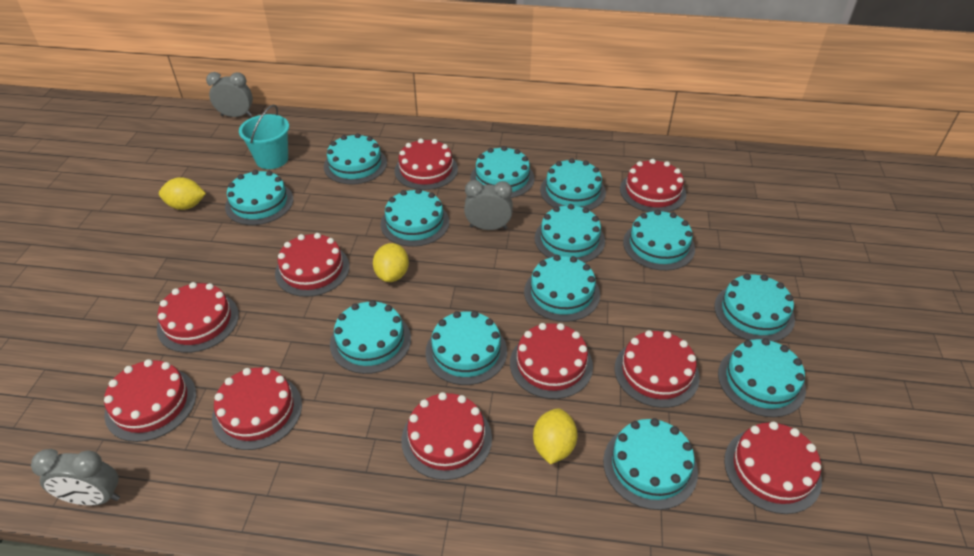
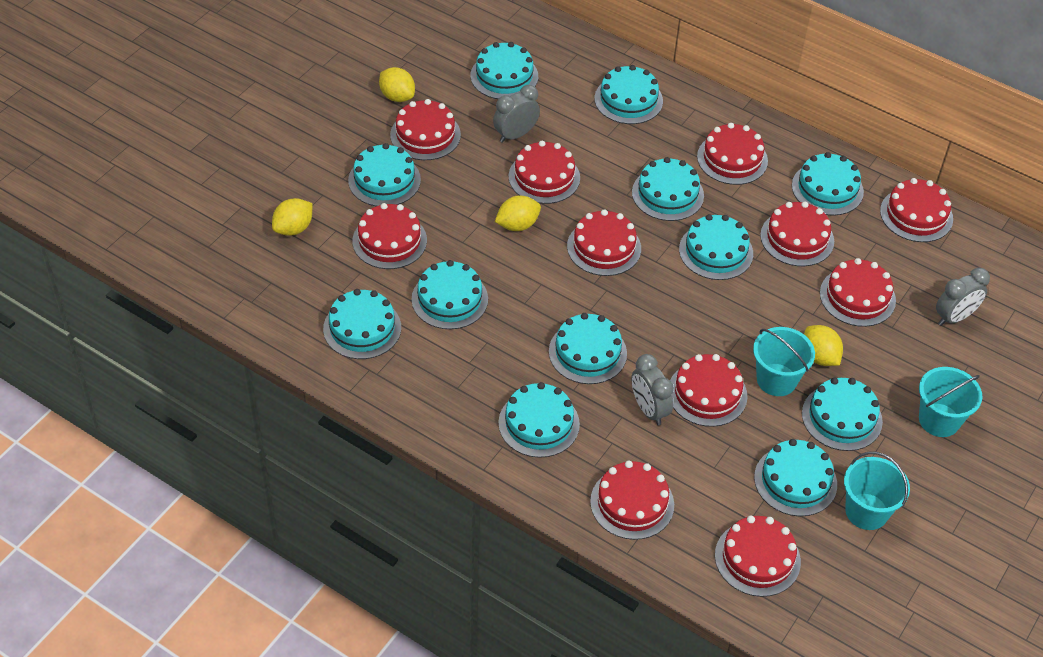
red cake: [104,359,196,442] [157,282,239,353] [212,367,302,450] [275,233,350,297] [395,138,458,190] [401,392,492,480] [510,323,593,399] [614,330,700,408] [620,159,686,212] [724,422,822,514] = 10 -> [353,203,427,269] [390,99,461,160] [509,141,580,204] [567,209,641,276] [590,461,674,540] [670,354,748,427] [697,123,768,185] [715,516,801,597] [760,201,834,266] [820,258,896,327] [880,178,953,242] = 11
turquoise bucket: [239,105,289,169] = 1 -> [753,327,815,396] [844,452,910,530] [919,367,982,437] = 3
turquoise cake: [225,170,293,225] [324,133,387,184] [330,300,411,374] [381,188,449,247] [426,311,507,385] [471,146,535,198] [524,255,600,322] [535,204,605,263] [540,158,606,211] [603,418,698,510] [623,210,695,271] [714,274,795,342] [718,338,806,417] = 13 -> [323,289,401,359] [348,143,421,206] [411,260,488,329] [471,42,538,99] [498,382,580,458] [549,313,627,384] [594,65,663,124] [632,157,704,221] [679,214,753,280] [754,439,837,516] [792,152,864,216] [802,377,883,451] = 12
yellow lemon: [159,177,206,210] [373,243,409,282] [533,408,578,464] = 3 -> [272,198,312,236] [379,67,415,102] [495,196,541,231] [804,325,843,366] = 4

